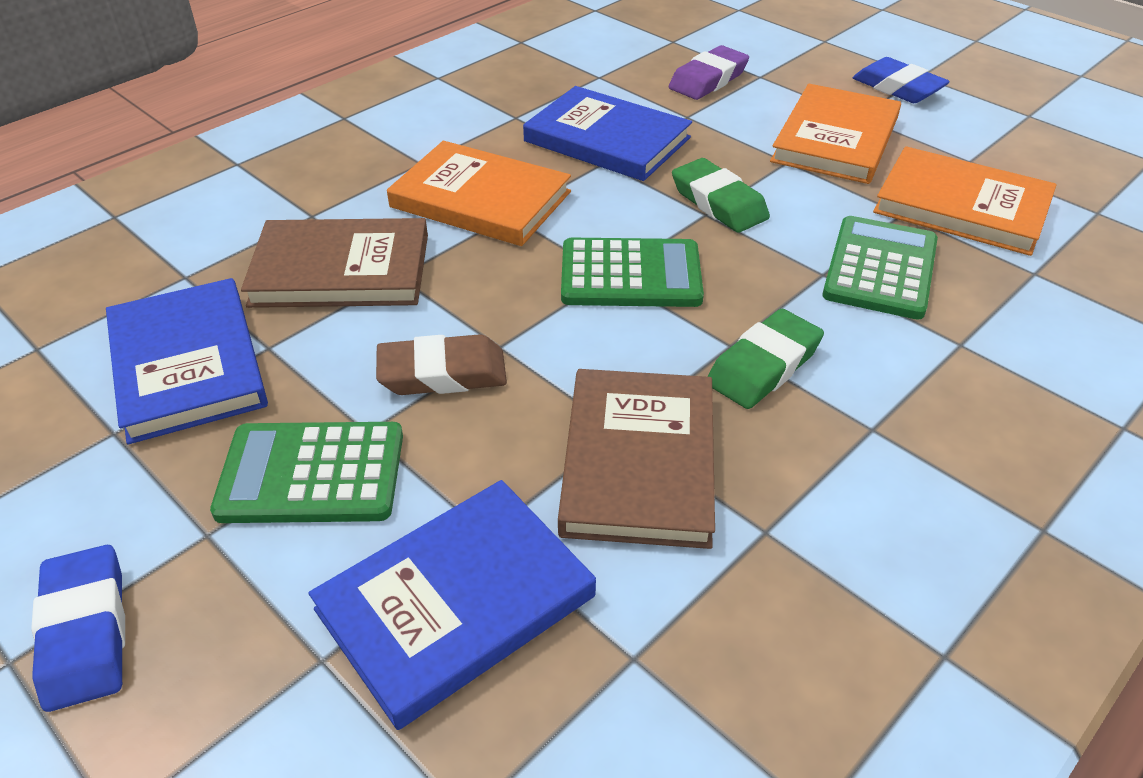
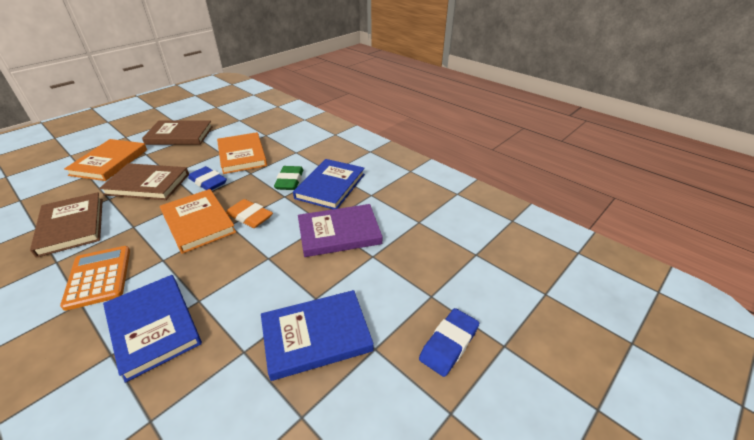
brown book: [241,218,428,308] [558,369,715,549] = 2 -> [30,192,103,258] [99,163,189,200] [142,121,213,145] = 3
brown eraser: [376,334,507,395] = 1 -> none = 0
green calculator: [210,422,403,523] [561,238,704,307] [822,216,938,320] = 3 -> none = 0
green eraser: [672,158,770,233] [707,309,824,409] = 2 -> [274,166,303,190] = 1
orange calculator: none = 0 -> [60,246,130,311] = 1
orange eraser: none = 0 -> [226,199,273,228] = 1
purple book: none = 0 -> [298,204,382,257] = 1
purple eraser: [669,45,749,100] = 1 -> none = 0

